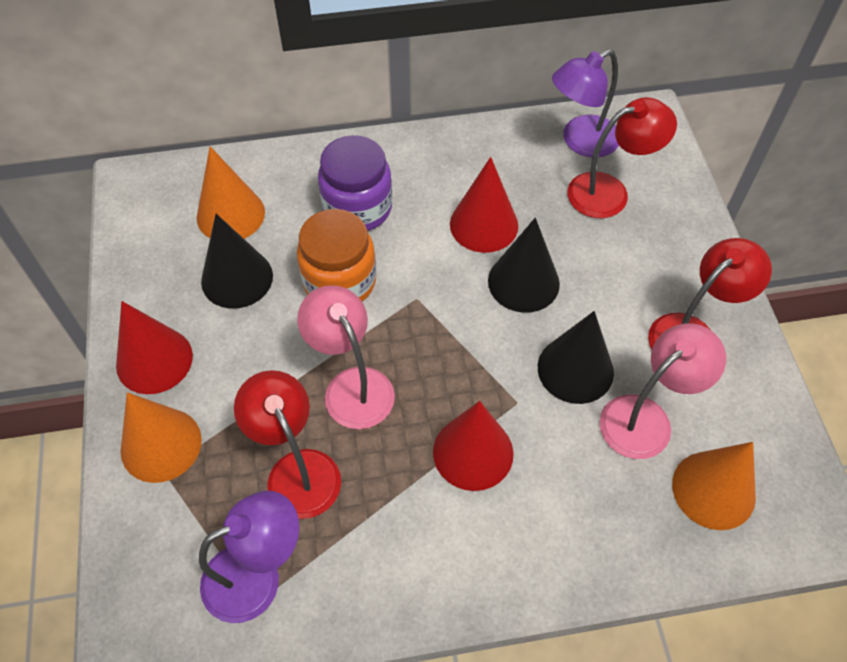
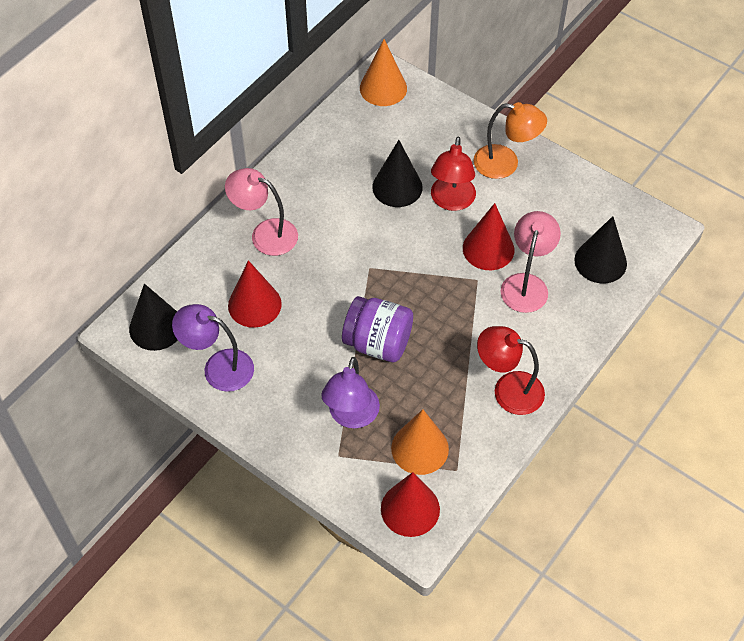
orange cone: [121,392,202,483] [197,146,265,239] [672,442,756,530] = 3 -> [360,39,407,106] [391,409,449,475] = 2
orange jar: [297,209,376,302] = 1 -> none = 0
orange lamp: none = 0 -> [474,102,547,179] = 1
red lamp: [234,370,341,519] [567,97,677,218] [648,238,772,350] = 3 -> [431,136,476,211] [477,326,545,415] = 2

